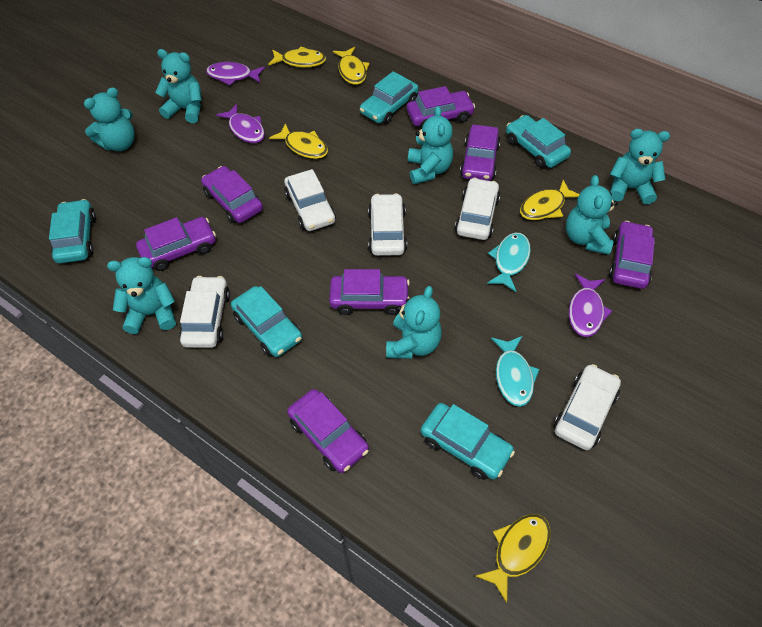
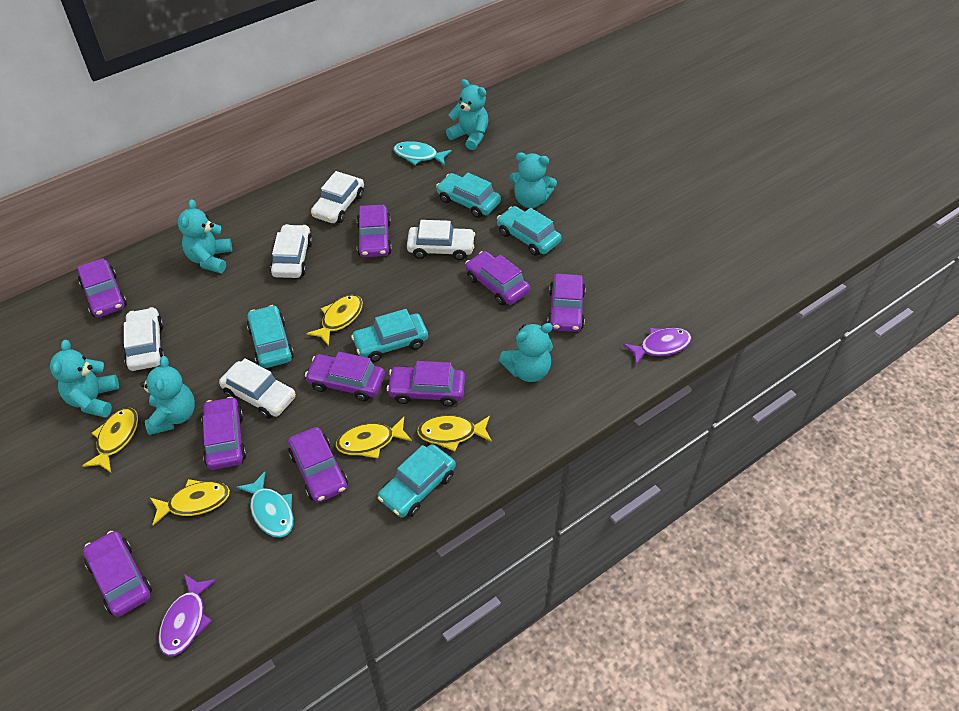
purple car: [136,217,216,271] [201,166,263,224] [287,389,369,473] [329,269,410,315] [407,86,475,129] [460,125,500,181] [609,221,655,289] = 7 -> [77,258,127,317] [83,531,152,617] [201,396,247,470] [288,427,348,503] [305,352,385,401] [357,205,392,257] [387,361,465,406] [465,251,530,306] [547,274,586,332] = 9
purple fish: [206,62,265,85] [216,104,265,143] [569,274,612,337] = 3 -> [158,574,216,657] [623,328,692,365] = 2
turquoise teddy bear: [84,87,135,151] [107,257,176,334] [155,49,202,123] [386,286,442,359] [408,106,453,184] [566,175,618,255] [610,129,670,204] = 7 -> [50,340,119,418] [140,356,195,435] [178,199,232,273] [446,79,489,150] [499,323,553,382] [510,152,557,208] = 6

